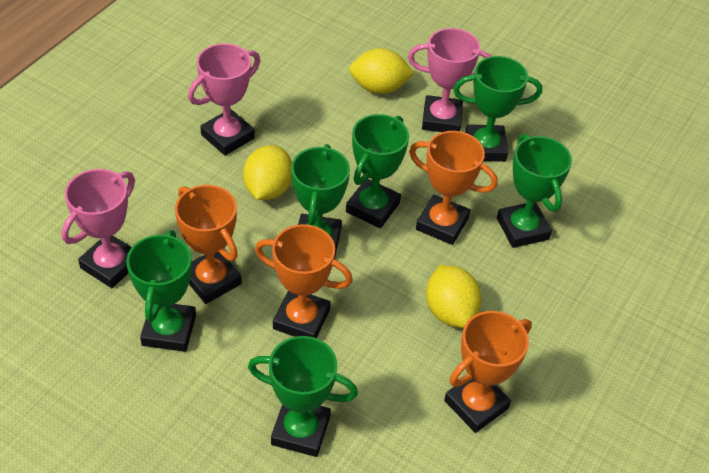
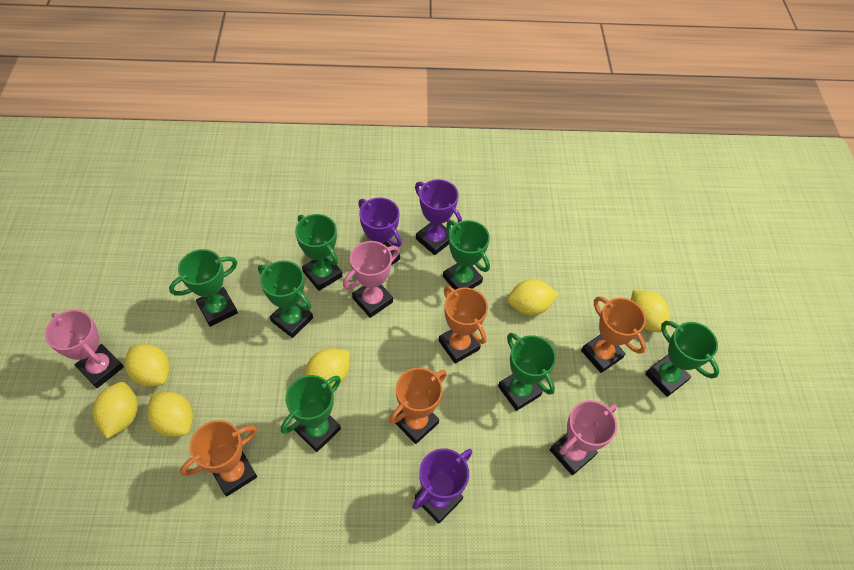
green trophy: [126,230,196,352] [248,336,358,457] [291,144,350,259] [346,114,409,228] [453,56,542,162] [497,134,572,248] = 6 -> [169,249,238,327] [258,260,313,338] [281,375,341,452] [295,214,342,291] [443,220,490,290] [498,333,556,411] [645,321,719,397] = 7
purple trophy: none = 0 -> [358,197,402,265] [412,448,472,524] [415,179,462,255] = 3
yellow lemon: [243,145,292,200] [349,48,415,94] [426,265,482,328] = 3 -> [93,382,138,439] [125,344,170,387] [147,392,193,437] [305,348,350,387] [507,279,558,315] [631,290,670,332] = 6

